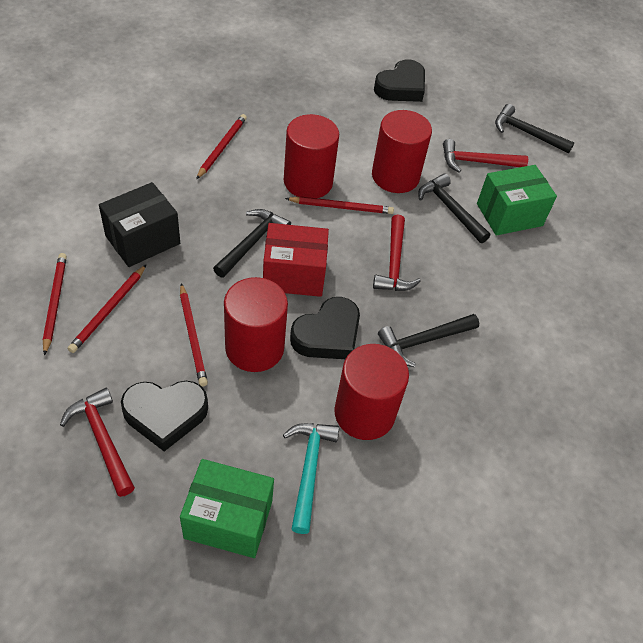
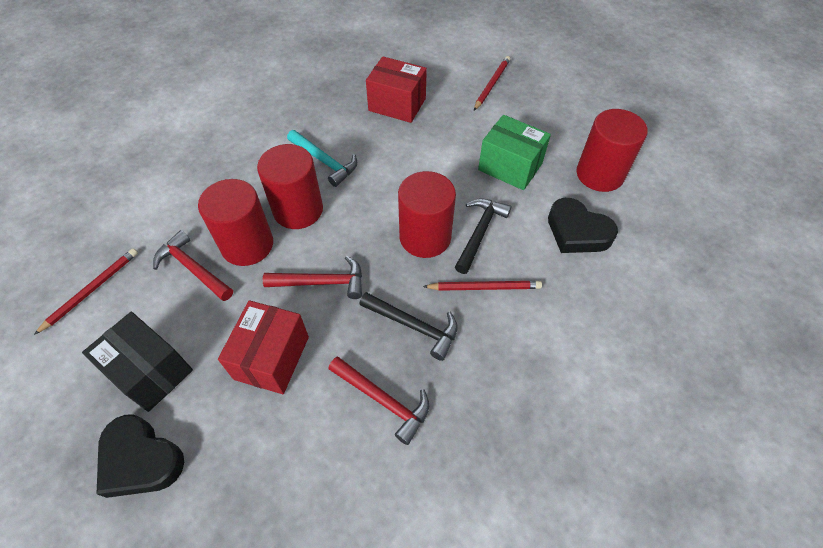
black hammer: [213,209,291,278] [378,314,479,367] [418,173,490,243] [495,104,574,153] = 4 -> [359,292,458,361] [455,198,511,274] = 2
black heart: [121,381,208,452] [290,297,360,359] [374,59,425,102] = 3 -> [97,414,184,498] [548,198,618,253] = 2
green box: [180,459,274,558] [477,165,557,236] = 2 -> [478,115,551,190] = 1
red box: [263,223,329,297] = 1 -> [218,300,309,394] [366,56,427,123] = 2
red pencil: [43,253,67,356] [68,265,146,353] [180,283,208,387] [196,114,247,179] [285,196,394,214] = 5 -> [34,249,138,335] [423,281,542,291] [474,56,510,111] = 3

